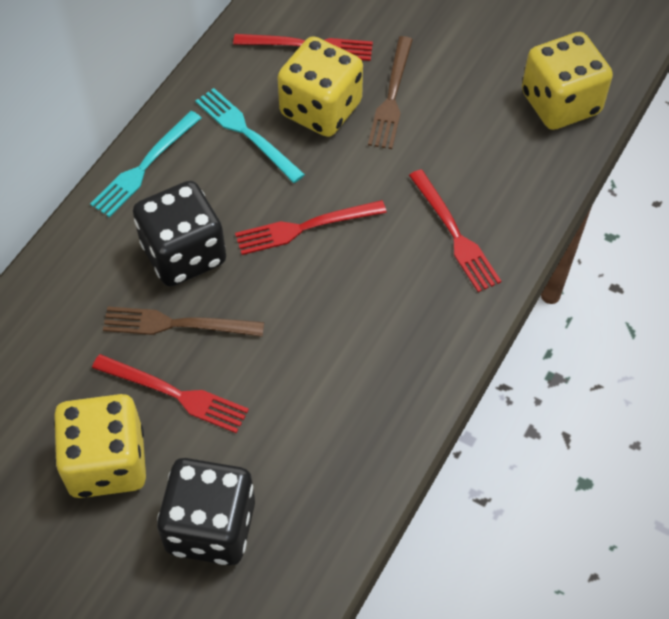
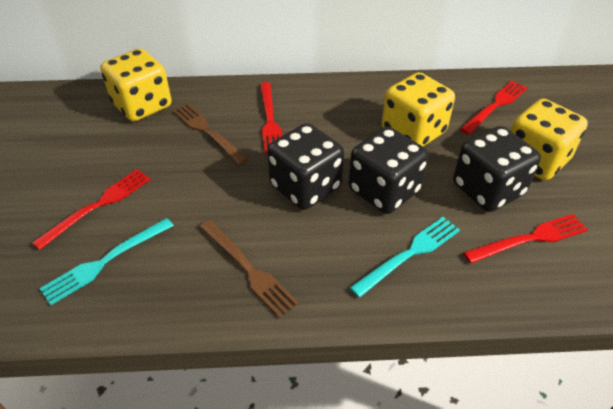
black dice: [133,181,226,287] [157,458,255,565] = 2 -> [267,123,344,210] [349,127,429,214] [453,126,541,212] = 3

